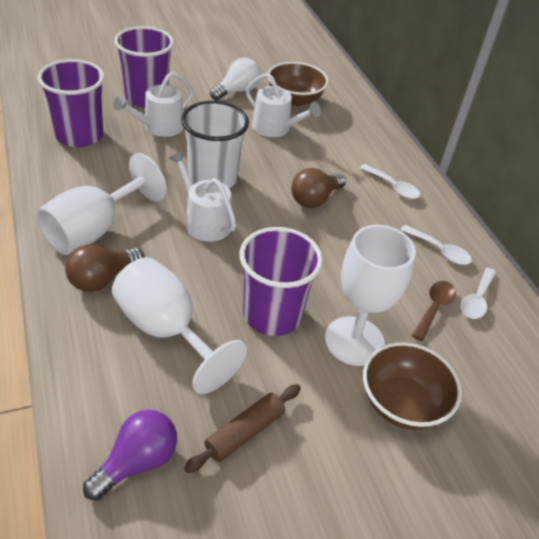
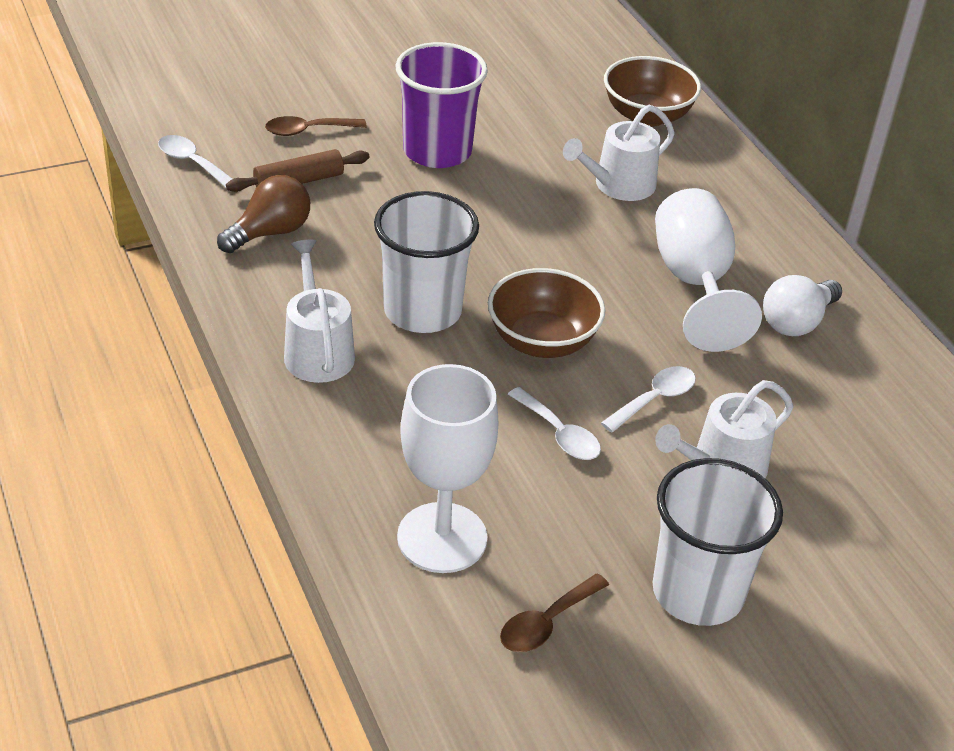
brown light bulb: [65,245,144,292] [291,168,346,208] = 2 -> [217,175,310,253] = 1
brown spoon: [412,281,456,341] = 1 -> [265,116,367,136] [500,573,609,652] = 2
purple cup: [38,59,105,147] [114,26,174,108] [239,227,323,336] = 3 -> [395,42,488,168] = 1
purple light bulb: [83,410,177,500] = 1 -> none = 0
white cup: [181,101,249,188] = 1 -> [374,191,479,333] [652,458,783,626] = 2
white goblet: [36,153,167,255] [112,257,247,394] [325,225,416,366] = 3 -> [397,364,499,573] [655,188,762,352] = 2

